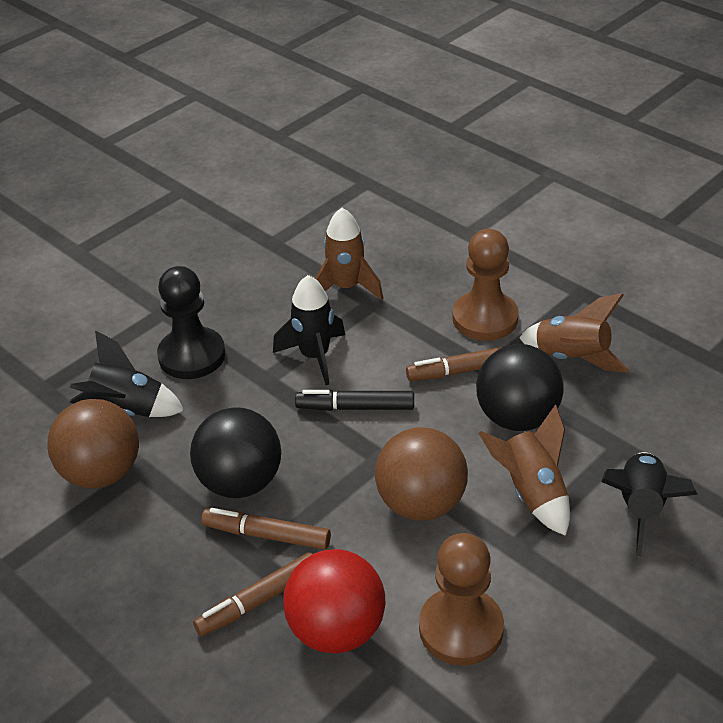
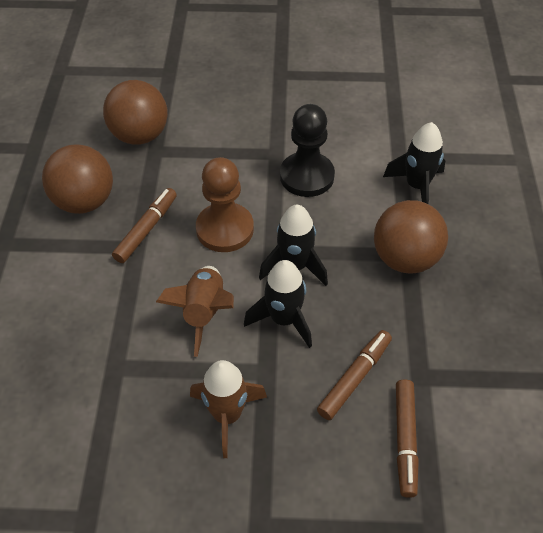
black ball: [190,407,281,498] [476,344,564,431] = 2 -> none = 0
black marker: [295,390,414,411] = 1 -> none = 0
brown ball: [47,399,139,489] [375,427,468,521] = 2 -> [42,145,113,214] [103,80,168,145] [374,200,448,274] = 3
brown pawn: [419,533,504,666] [452,229,519,341] = 2 -> [196,157,254,252] = 1
brown rocket: [315,208,383,300] [479,404,570,536] [519,293,629,373] = 3 -> [156,266,234,357] [190,360,267,458] = 2
red ball: [283,549,385,654] = 1 -> none = 0

